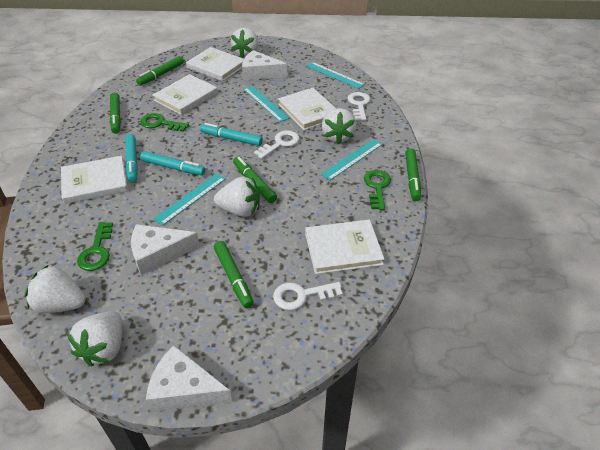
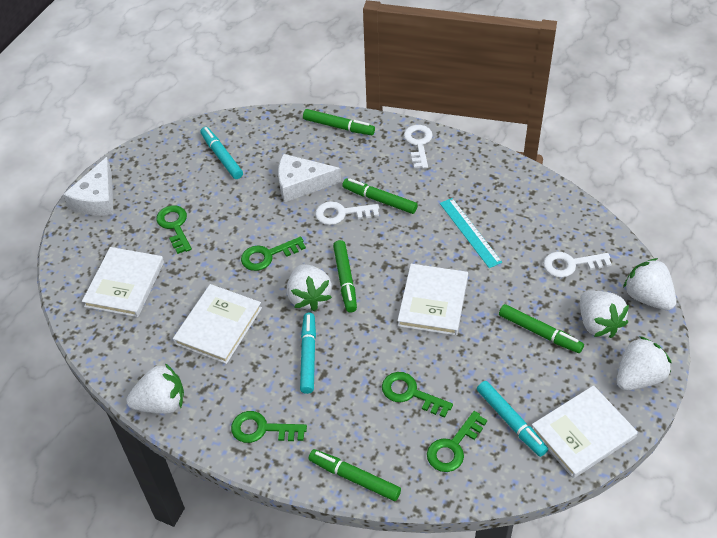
green key: [77,222,113,271] [140,113,189,132] [364,170,391,210] = 3 -> [156,205,192,254] [231,411,307,443] [241,237,306,271] [382,372,453,418] [427,411,487,472] = 5
turquoise ruler: [153,173,226,226] [243,86,290,122] [306,62,365,89] [321,139,383,181] = 4 -> [440,198,502,268] = 1
white book: [61,156,128,204] [153,74,218,115] [186,47,244,81] [278,88,337,130] [305,219,384,274] = 5 -> [82,247,164,317] [173,284,262,364] [397,264,468,336] [532,385,638,478] = 4
white cheese: [131,224,200,275] [146,345,232,412] [242,50,287,80] = 3 -> [63,157,114,216] [278,154,341,202] = 2

